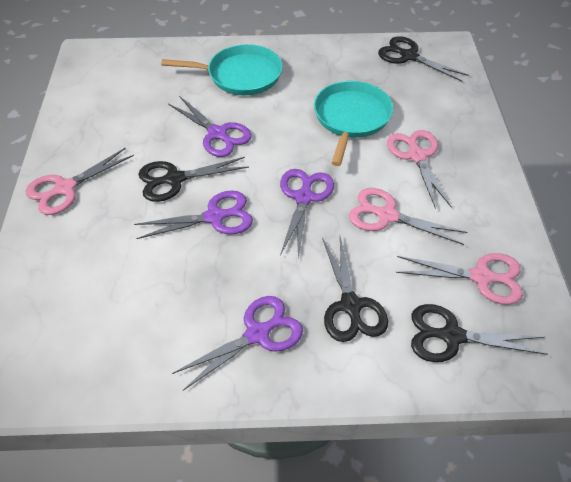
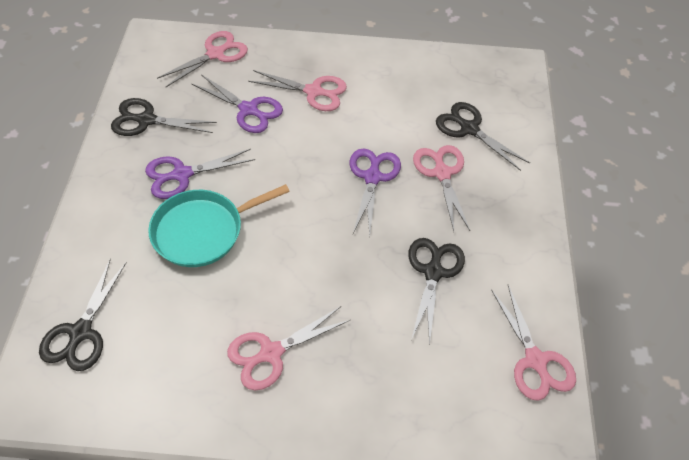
pink scissors: [26,148,134,215] [349,188,468,245] [387,130,452,209] [396,253,523,305] = 4 -> [157,31,248,87] [227,306,350,390] [248,70,347,111] [413,145,470,231] [491,285,576,401] = 5
purple scissors: [134,191,253,239] [168,96,252,157] [172,296,303,391] [280,169,334,258] = 4 -> [145,149,255,199] [192,75,283,133] [350,148,401,237] = 3
turquoise pan: [161,44,283,95] [314,81,393,166] = 2 -> [148,184,290,267] = 1

